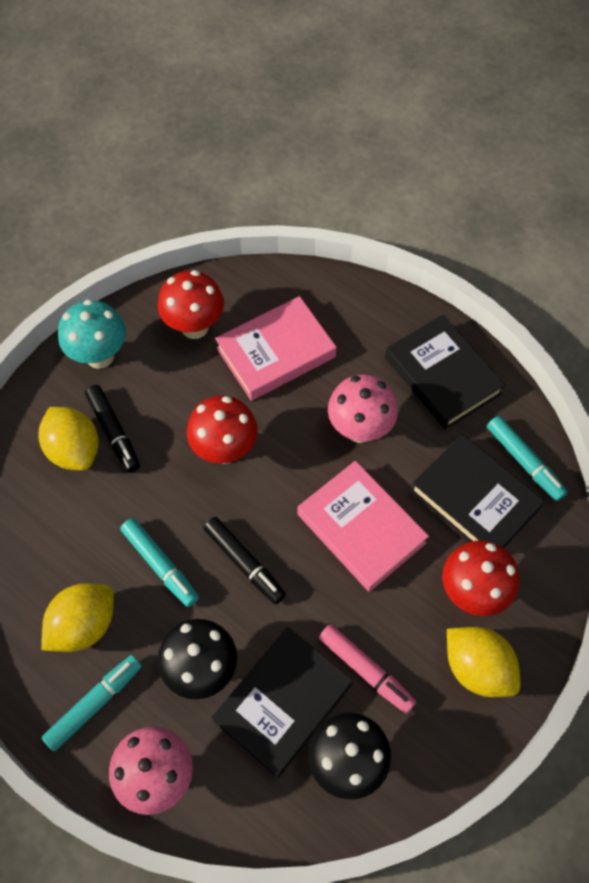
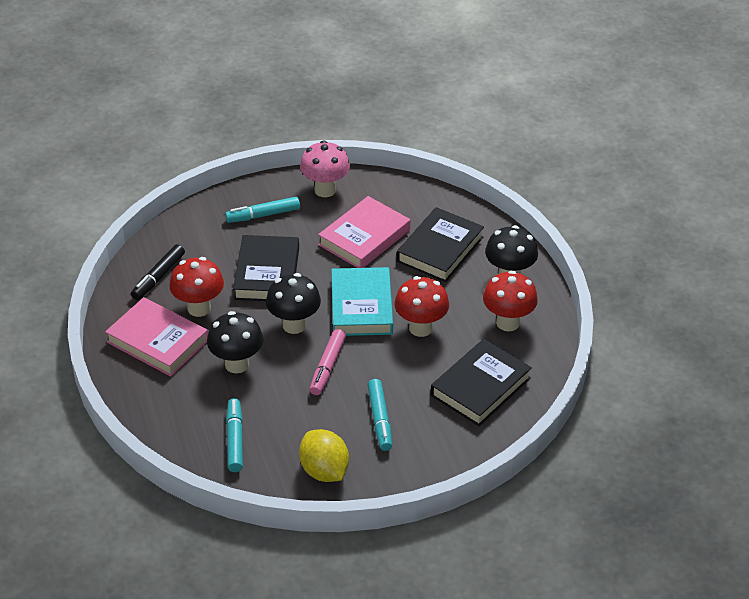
black marker: [85,385,140,473] [203,517,286,604] = 2 -> [131,244,185,300] = 1
black mushroom: [158,619,237,699] [308,713,391,799] = 2 -> [207,311,263,374] [266,273,321,334] [485,225,538,274] = 3
pink mushroom: [109,727,193,815] [328,375,398,443] = 2 -> [300,140,350,197] = 1
turquoise book: none = 0 -> [331,267,393,336] = 1
turquoise mushroom: [58,299,126,369] = 1 -> none = 0
yellow lemon: [39,407,99,471] [41,583,114,652] [447,627,520,697] = 3 -> [299,429,349,482] = 1

